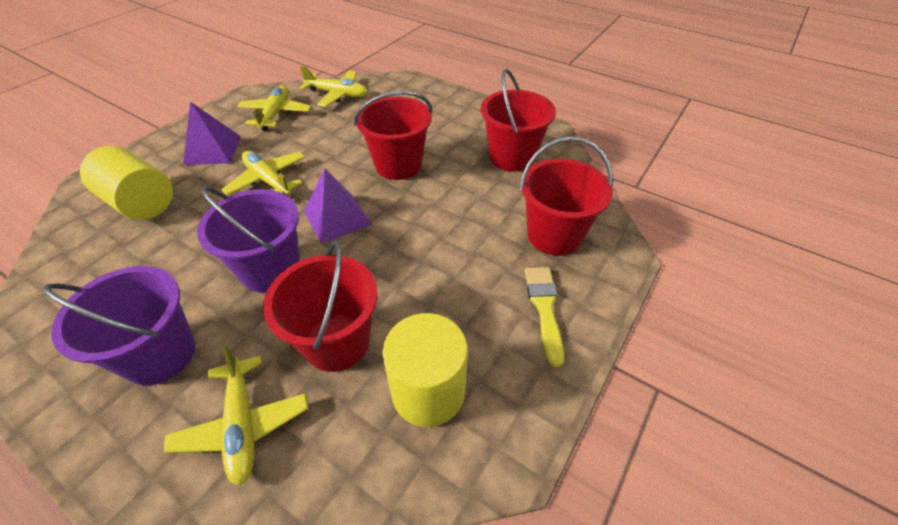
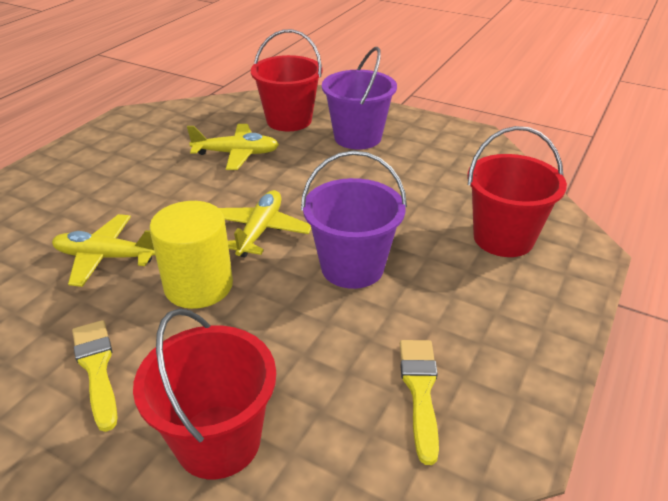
purple pyramid: [183,102,241,165] [304,169,372,244] = 2 -> none = 0
red bucket: [263,240,378,372] [354,91,432,180] [481,69,556,172] [520,136,613,256] = 4 -> [133,308,276,479] [251,29,323,131] [467,126,567,257] = 3
yellow brush: [525,267,564,367] = 1 -> [72,320,117,432] [400,340,439,465] = 2
yellow cylinder: [80,146,173,220] [382,313,468,427] = 2 -> [149,201,233,309] = 1
yellow plane: [164,344,308,486] [221,151,305,196] [237,86,312,131] [300,66,368,107] = 4 -> [52,214,155,287] [187,124,279,170] [219,190,311,258] = 3

